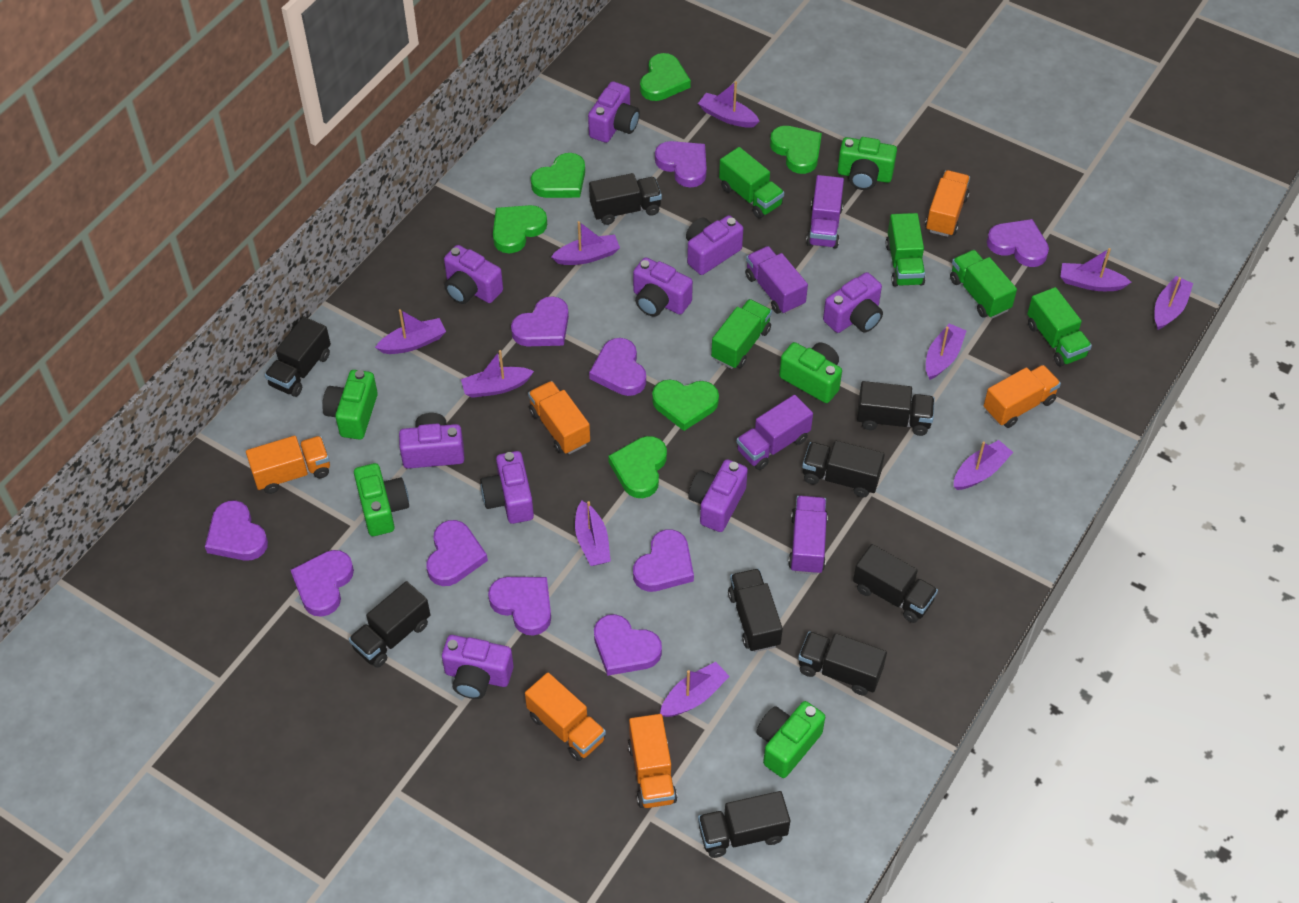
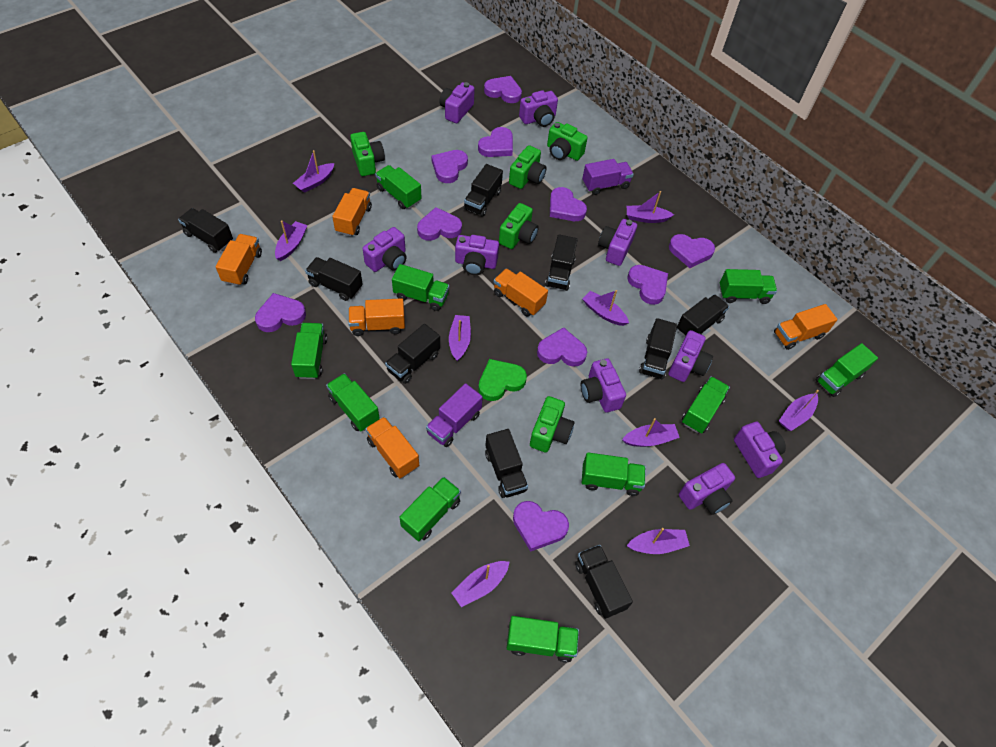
green heart: [493,205,547,253] [531,153,585,198] [608,436,667,498] [640,53,691,101] [652,380,719,431] [770,126,822,174] = 6 -> [478,359,527,401] = 1
green truck: [711,299,772,369] [719,147,784,218] [886,213,926,287] [950,250,1017,318] [1027,287,1092,367] = 5 -> [291,323,327,379] [326,373,380,431] [375,165,421,209] [392,264,449,311] [399,477,461,541] [507,616,579,663] [582,452,646,496] [682,376,730,434] [719,269,777,304] [816,343,878,397] = 10
purple boat: [375,309,446,354] [461,350,534,398] [551,221,620,265] [575,501,611,566] [660,662,730,717] [698,81,759,128] [926,323,966,380] [954,440,1013,490] [1060,248,1132,291] [1154,276,1193,330] = 10 -> [275,220,307,261] [293,150,334,193] [449,315,471,361] [451,561,509,607] [583,290,629,326] [622,418,680,447] [627,191,674,223] [627,528,690,554] [779,390,819,431] = 9
purple truck: [736,395,813,470] [745,246,808,314] [788,496,828,575] [806,175,844,249] = 4 -> [426,383,483,447] [582,159,634,195] = 2

